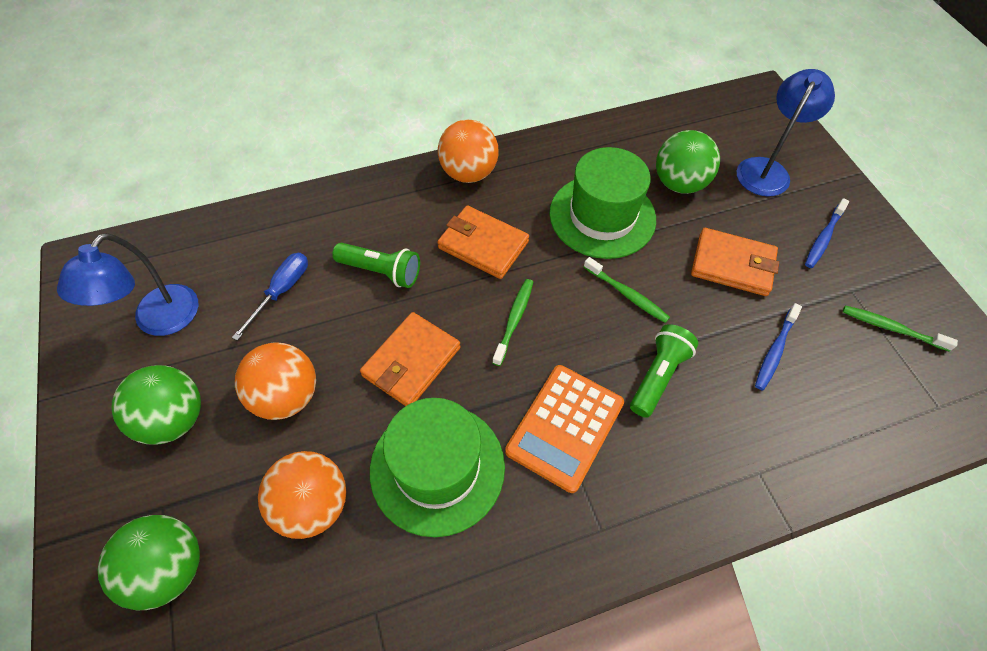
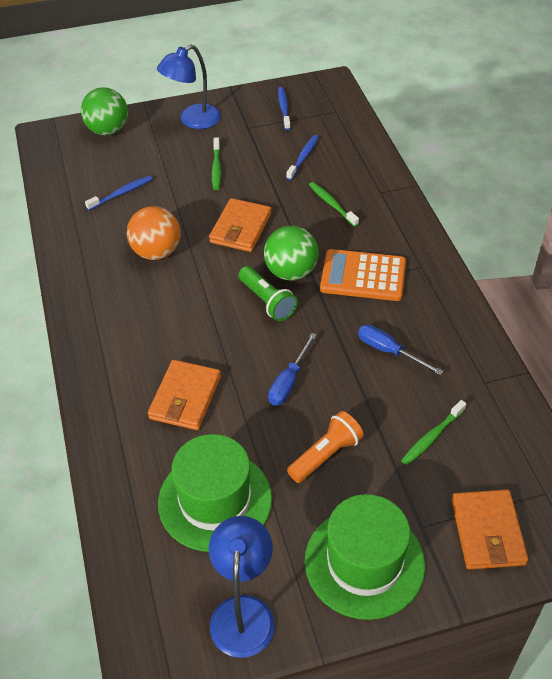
blue screwdriver: [232,253,308,341] = 1 -> [268,333,317,405] [358,325,443,375] = 2
blue toothbrush: [755,303,802,390] [805,198,849,268] = 2 -> [85,176,153,210] [278,87,291,130] [286,135,319,180] = 3
green ball: [97,515,200,610] [111,365,201,445] [656,130,720,194] = 3 -> [81,88,128,135] [264,226,319,281] = 2
green flashlight: [333,243,420,288] [630,324,699,418] = 2 -> [238,266,297,321] = 1
orange ball: [235,342,316,420] [258,451,346,539] [438,120,499,183] = 3 -> [127,206,181,260] = 1
orange flashlight: none = 0 -> [287,411,364,483] = 1

